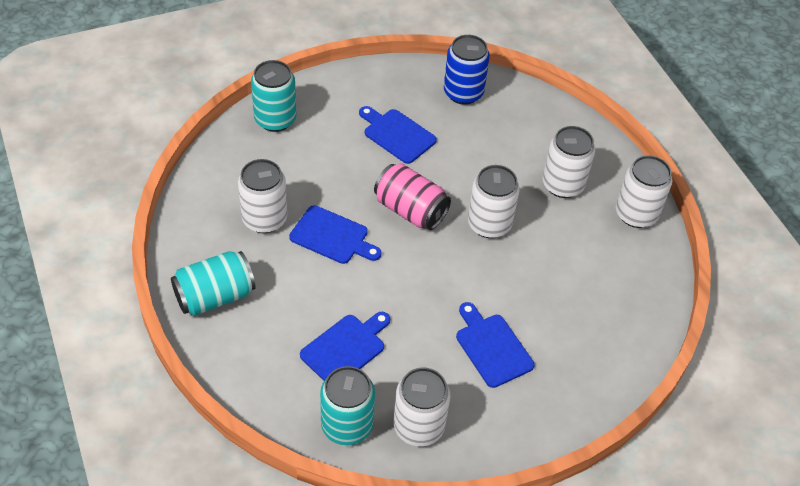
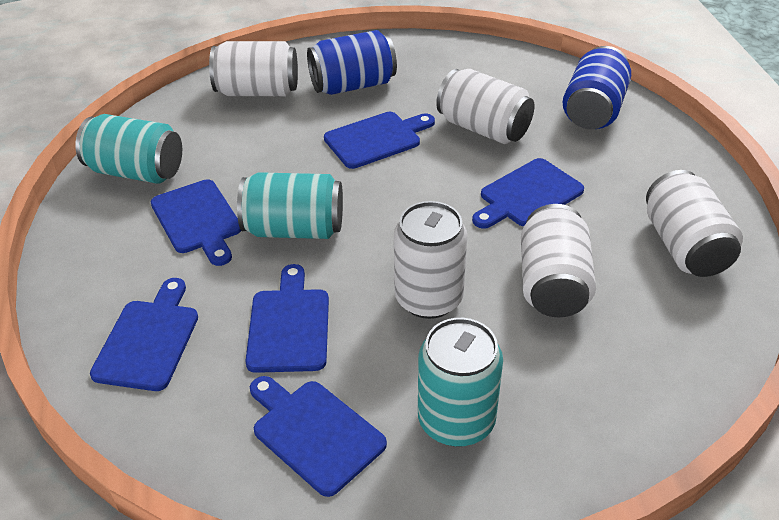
blue can: [444,35,490,105] = 1 -> [307,30,397,95] [563,46,631,129] = 2
blue cutting board: [289,205,382,264] [300,312,390,381] [359,106,437,164] [456,302,535,388] = 4 -> [90,278,198,391] [150,179,241,266] [246,264,329,373] [250,376,387,497] [324,112,435,169] [472,158,584,229] = 6
pink can: [374,163,451,230] = 1 -> none = 0

